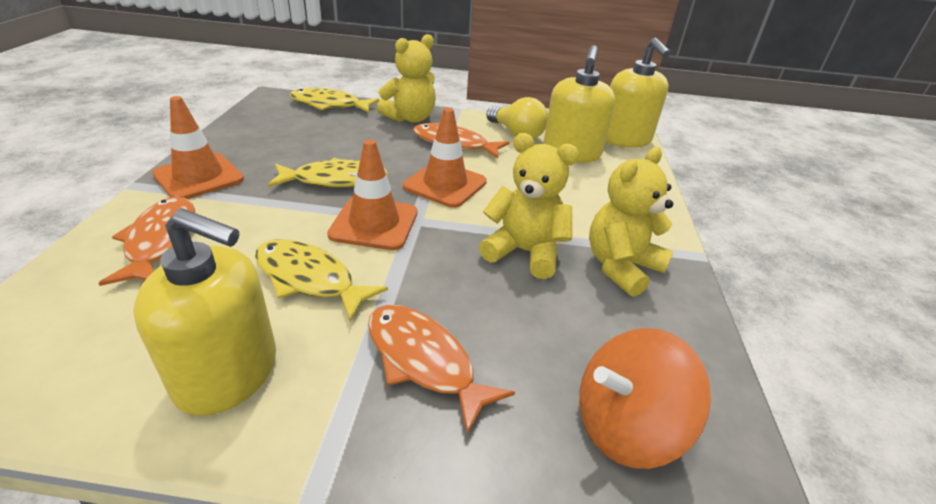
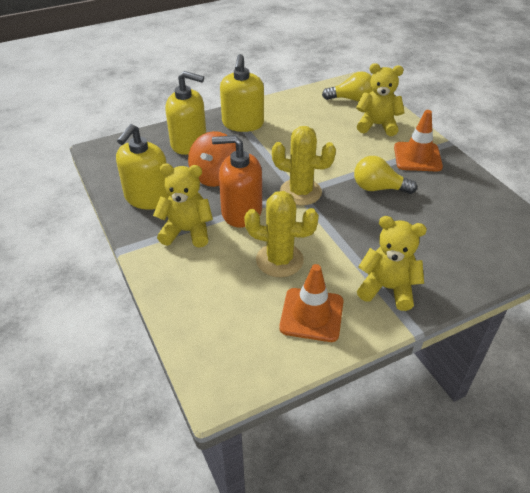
orange fish: [98,197,195,286] [368,305,515,434] [413,123,509,158] = 3 -> none = 0
orange soap dispenser: none = 0 -> [212,135,262,227] = 1
orange traffic cone: [152,96,244,199] [327,139,417,250] [403,108,487,208] = 3 -> [279,264,343,342] [394,110,443,172] = 2
yellow cactus: none = 0 -> [244,191,319,277] [272,126,336,206] = 2
yellow fish: [255,239,388,322] [268,158,388,187] [290,88,379,112] = 3 -> none = 0
yellow light bulb: [486,97,548,139] = 1 -> [322,71,373,102] [354,156,417,194] = 2

